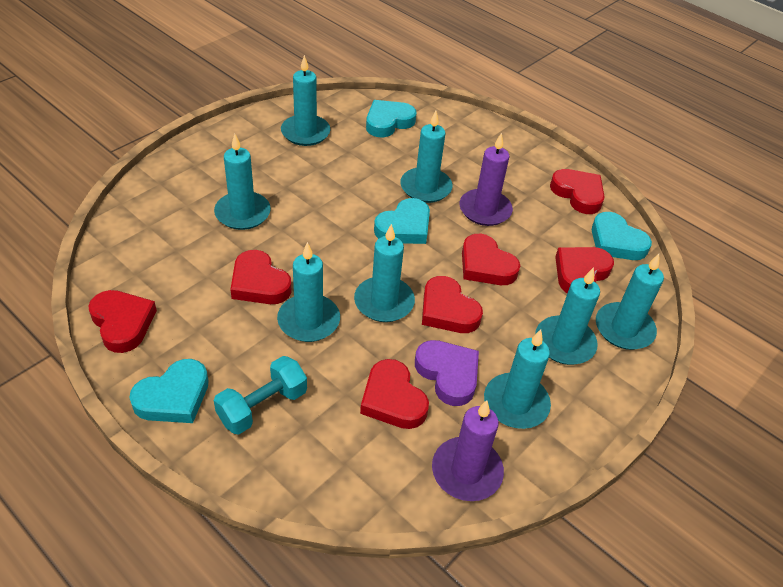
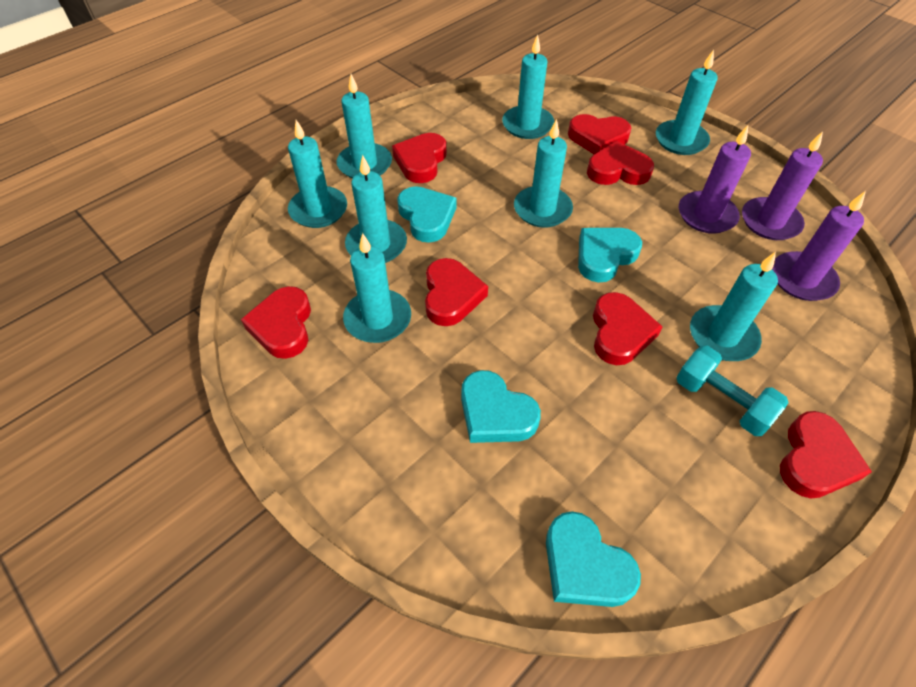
purple candle: [432,400,504,501] [459,133,513,226] = 2 -> [679,125,751,234] [742,131,823,240] [772,191,866,301] = 3
purple heart: [415,340,479,406] = 1 -> none = 0

